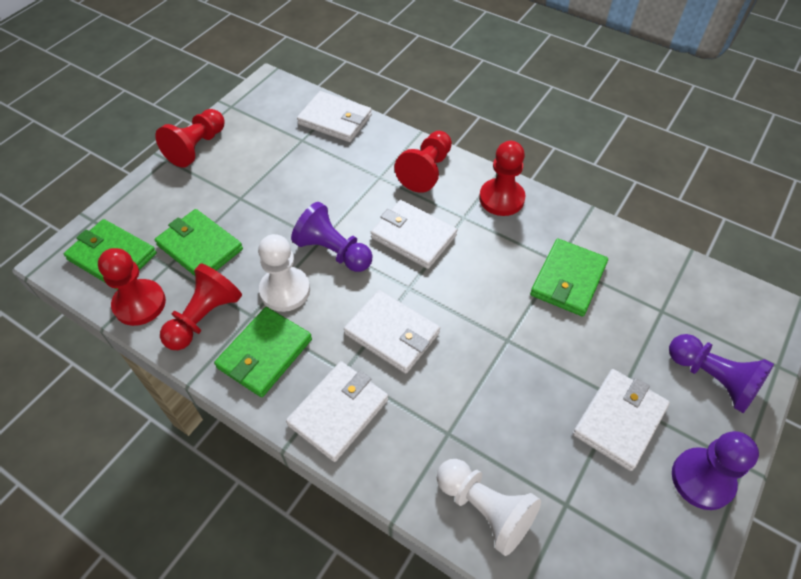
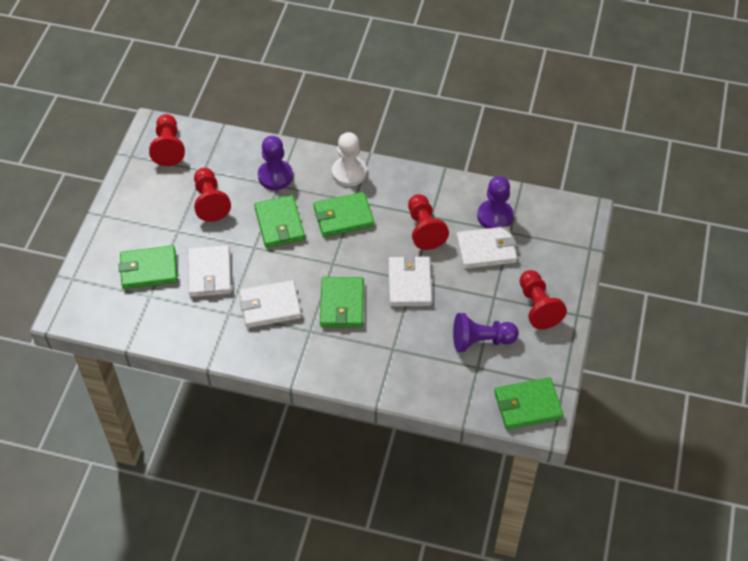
green wallet: [64,219,157,290] [155,209,243,276] [214,307,312,397] [530,239,608,317] = 4 -> [119,245,178,289] [254,195,305,248] [313,192,374,237] [320,277,364,328] [494,377,563,430] = 5
red pawn: [98,248,166,326] [155,109,225,168] [160,263,242,350] [395,131,452,193] [479,141,525,216] = 5 -> [149,114,185,166] [194,168,231,222] [408,194,449,250] [520,270,567,329] = 4
white pawn: [258,234,310,312] [437,459,541,556] = 2 -> [332,132,367,187] = 1
white wallet: [286,361,388,462] [297,91,372,142] [344,290,440,374] [371,200,457,269] [573,369,670,471] = 5 -> [188,245,232,297] [239,280,301,328] [388,254,432,306] [456,226,517,269] = 4

